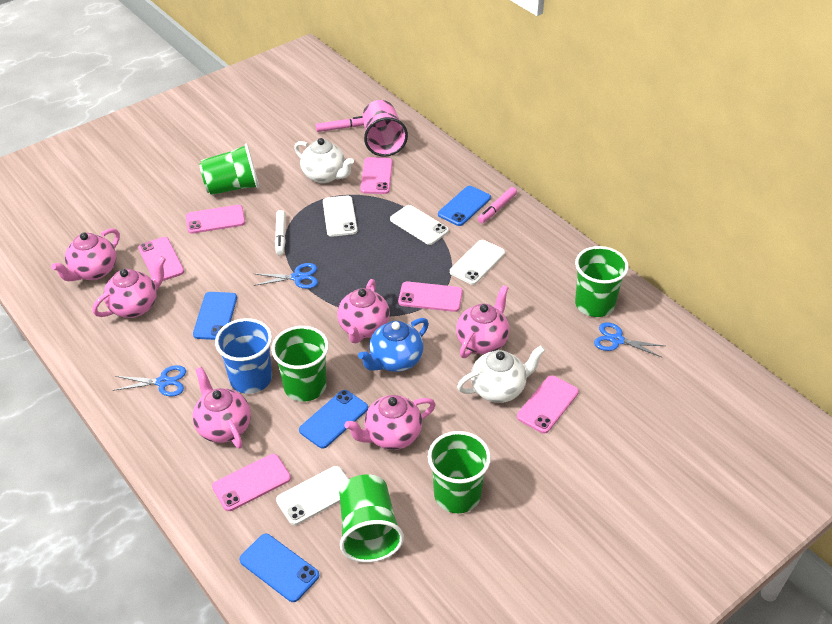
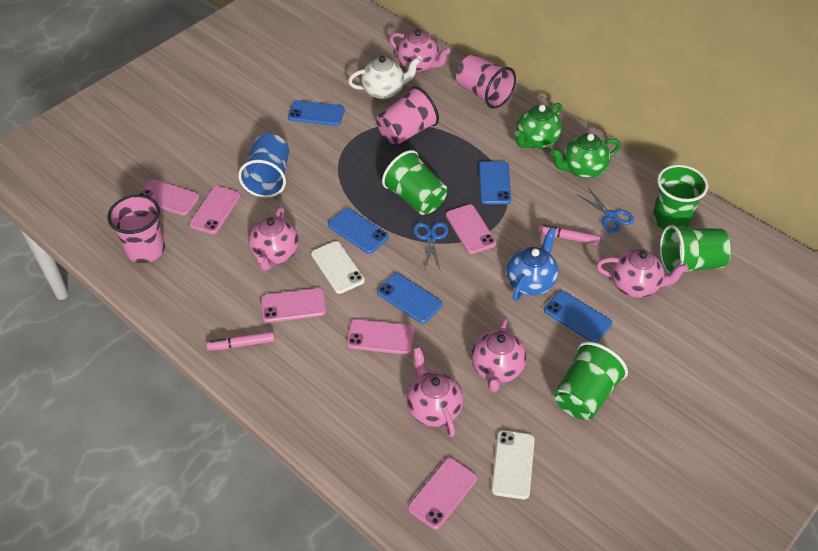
blue phone: [193,292,237,340] [239,534,319,602] [299,390,368,449] [438,186,491,226] = 4 -> [288,100,345,126] [328,208,389,254] [377,273,442,324] [479,161,511,204] [544,291,612,343] = 5
blue scissors: [113,365,186,396] [253,263,318,289] [594,322,664,357] = 3 -> [413,222,449,271] [577,187,634,233] = 2
green cup: [199,144,259,195] [271,326,329,402] [339,474,404,563] [428,431,491,513] [575,246,629,317] = 5 -> [382,150,447,215] [554,341,628,420] [652,165,708,229] [660,225,732,274] = 4
green teapot: none = 0 -> [515,103,562,149] [551,134,621,178] = 2
pink cup: [363,100,408,157] = 1 -> [107,195,165,263] [377,86,439,145] [456,54,516,109] = 3
pink teapot: [51,228,120,281] [92,256,166,318] [192,367,251,449] [337,279,390,343] [345,395,436,450] [456,285,509,358] = 6 -> [248,206,299,271] [389,29,450,72] [406,347,464,437] [471,317,527,392] [596,249,689,298] = 5
white marker: [275,210,286,255] = 1 -> none = 0
white phone: [276,466,349,525] [323,196,357,237] [390,205,449,245] [450,240,505,285] = 4 -> [311,241,365,294] [491,430,535,499] = 2
white teapot: [294,138,354,183] [457,346,545,403] = 2 -> [348,56,420,99] = 1

